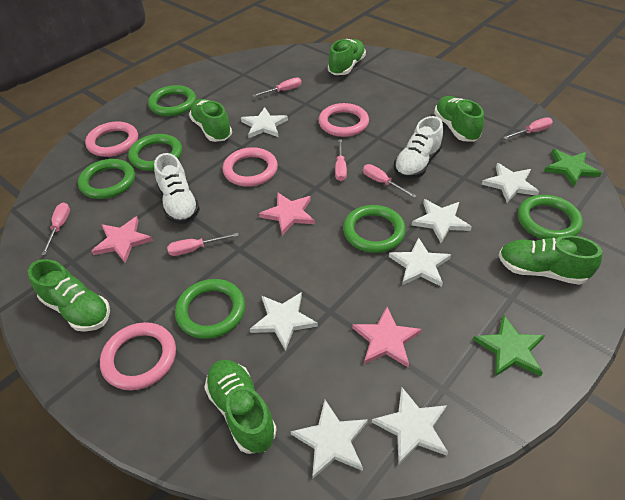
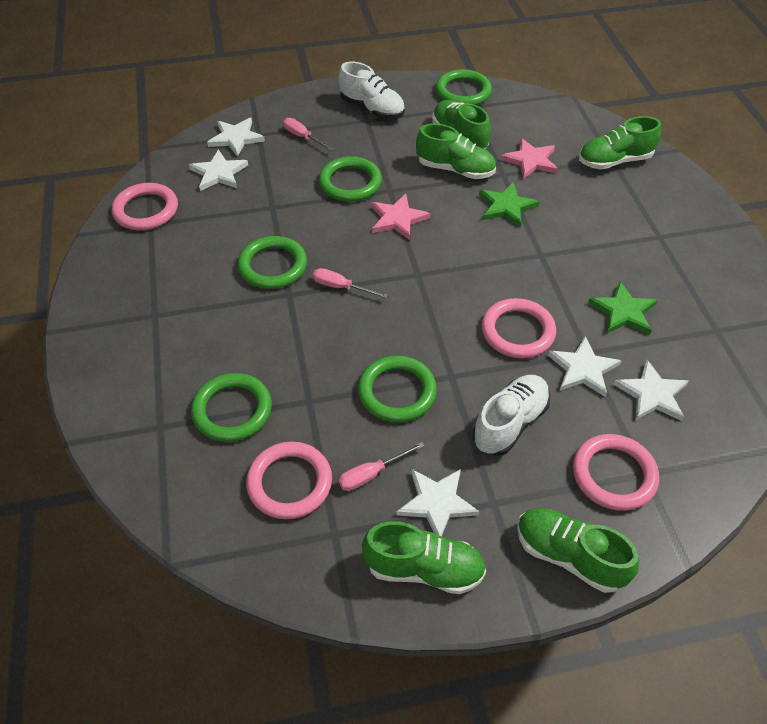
green ring: [78,159,135,199] [128,134,182,171] [148,85,196,116] [175,279,245,339] [343,205,406,253] [518,195,583,239] = 6 -> [191,373,272,442] [237,236,307,289] [319,156,382,202] [358,356,437,422] [435,69,492,105] = 5
green shoe: [28,259,110,332] [189,99,232,142] [204,360,277,454] [328,39,366,75] [434,96,484,142] [499,235,602,285] = 6 -> [362,521,486,594] [416,123,496,179] [432,100,491,149] [517,508,639,593] [579,116,661,170] = 5
pink screwdriver: [42,203,70,255] [167,233,239,256] [253,77,301,97] [335,139,347,181] [363,164,417,198] [503,117,553,139] = 6 -> [283,118,333,151] [313,268,388,298] [339,442,424,491] = 3
pink star: [91,216,153,263] [259,192,315,235] [352,307,422,367] = 3 -> [371,194,430,240] [501,138,558,179] = 2
white star: [241,107,288,138] [250,292,318,351] [291,400,368,478] [372,388,448,464] [389,237,451,287] [412,199,472,243] [482,163,539,203] = 7 -> [189,149,248,191] [207,118,265,157] [397,469,480,536] [548,336,621,397] [613,360,689,421] = 5

